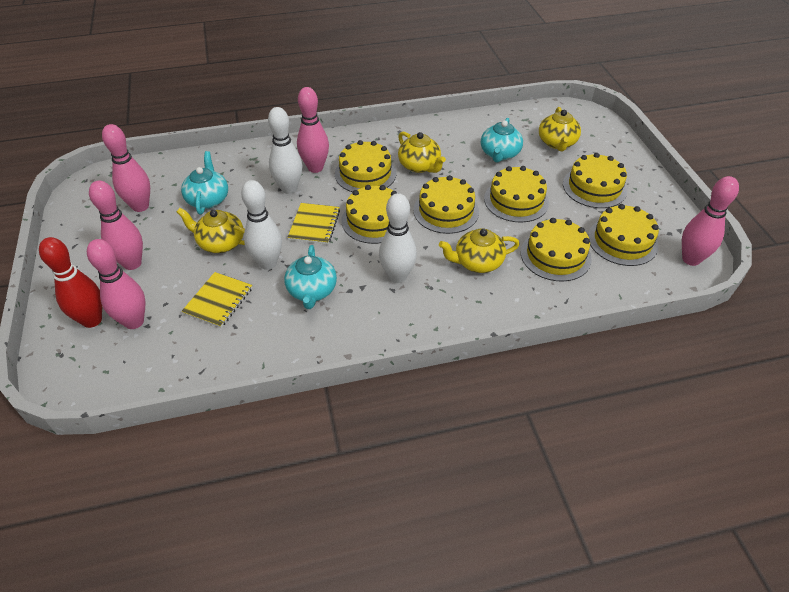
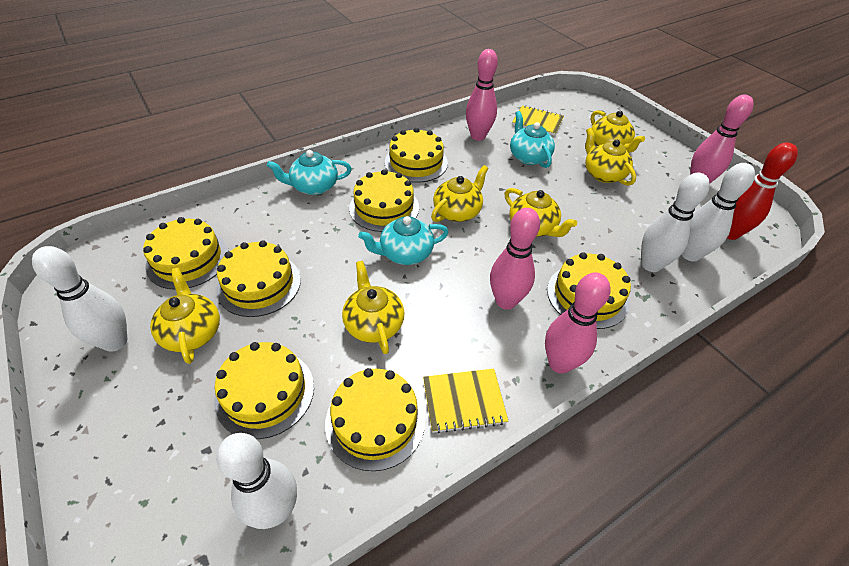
pink bowling pin: [87,239,145,329] [89,180,143,270] [102,124,150,212] [297,87,329,173] [682,176,739,266] = 5 -> [466,49,498,141] [490,208,540,310] [545,272,611,374] [690,94,754,183] = 4
white bowling pin: [241,180,282,270] [268,107,303,194] [379,193,417,283] = 3 -> [32,246,127,352] [216,433,297,529] [641,173,710,272] [681,163,755,262] = 4
yellow teapot: [177,208,245,253] [398,132,446,173] [439,228,520,273] [539,107,581,151] = 4 -> [150,268,220,364] [342,261,404,354] [431,165,488,222] [504,188,577,237] [585,128,636,186] [591,110,645,153] = 6

